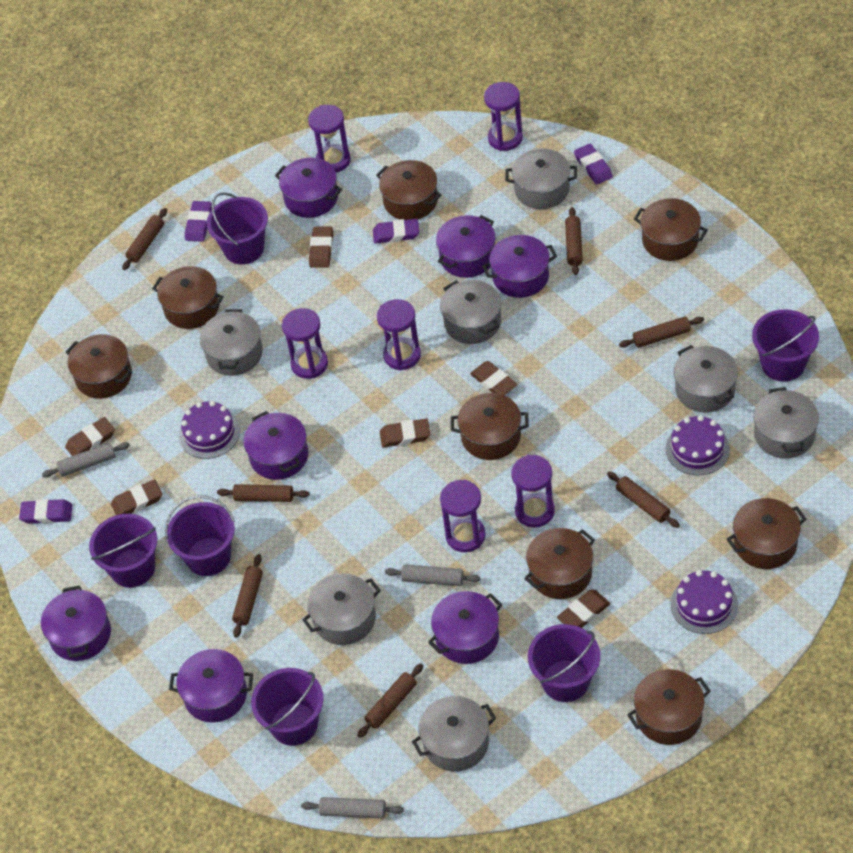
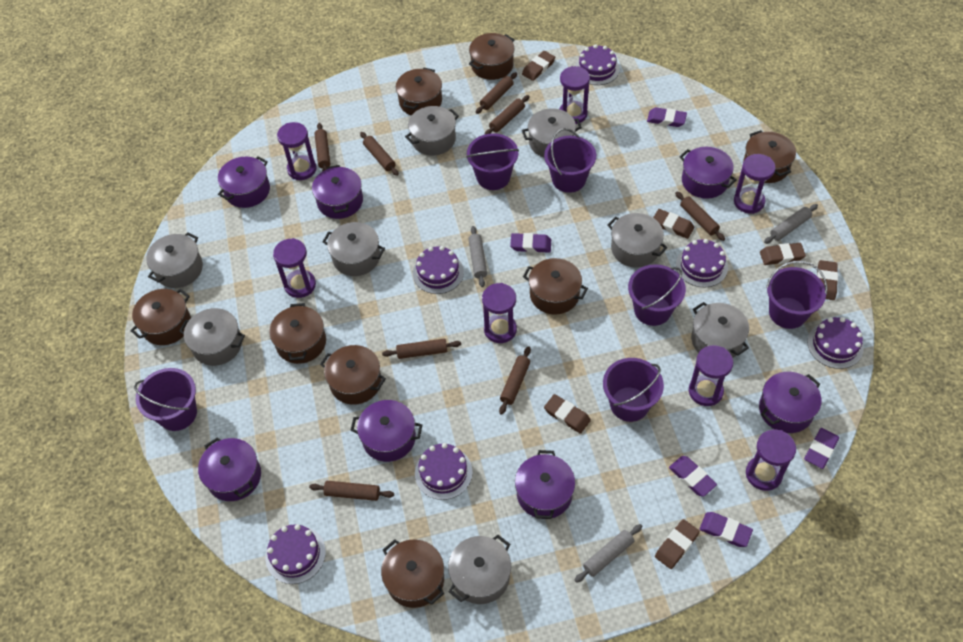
brown rolling pin: [122,208,167,270] [217,484,309,502] [232,554,263,638] [357,664,423,738] [565,207,583,275] [607,471,680,528] [619,316,704,348] = 7 -> [309,481,394,501] [314,123,330,172] [360,132,399,176] [382,338,461,359] [476,72,517,114] [484,95,530,135] [499,346,531,415] [675,192,725,241] = 8
grey pot: [200,309,263,376] [302,573,381,645] [412,696,496,772] [440,280,501,344] [505,148,577,209] [674,345,738,413] [753,387,819,459] = 7 -> [146,232,203,288] [179,308,245,366] [323,222,385,276] [405,106,459,156] [448,535,511,604] [522,108,582,157] [607,213,667,268] [691,302,749,358] = 8
purple cake: [179,401,240,459] [666,415,730,475] [671,570,738,634] = 3 -> [265,524,326,584] [413,246,464,294] [415,443,473,500] [575,44,620,85] [676,239,728,287] [807,317,864,369] = 6
purple eraser: [19,499,72,524] [185,201,212,242] [373,219,419,244] [574,144,613,185] = 4 -> [510,233,551,253] [647,107,687,127] [669,456,717,497] [699,512,753,547] [804,428,839,469] = 5
purple hourglass: [282,308,328,379] [308,105,351,173] [377,299,421,371] [440,480,486,552] [484,82,523,151] [511,455,555,528] = 6 -> [273,238,316,298] [277,122,317,180] [482,283,517,343] [559,66,590,124] [689,345,733,406] [734,154,776,214] [746,430,796,491] = 7

